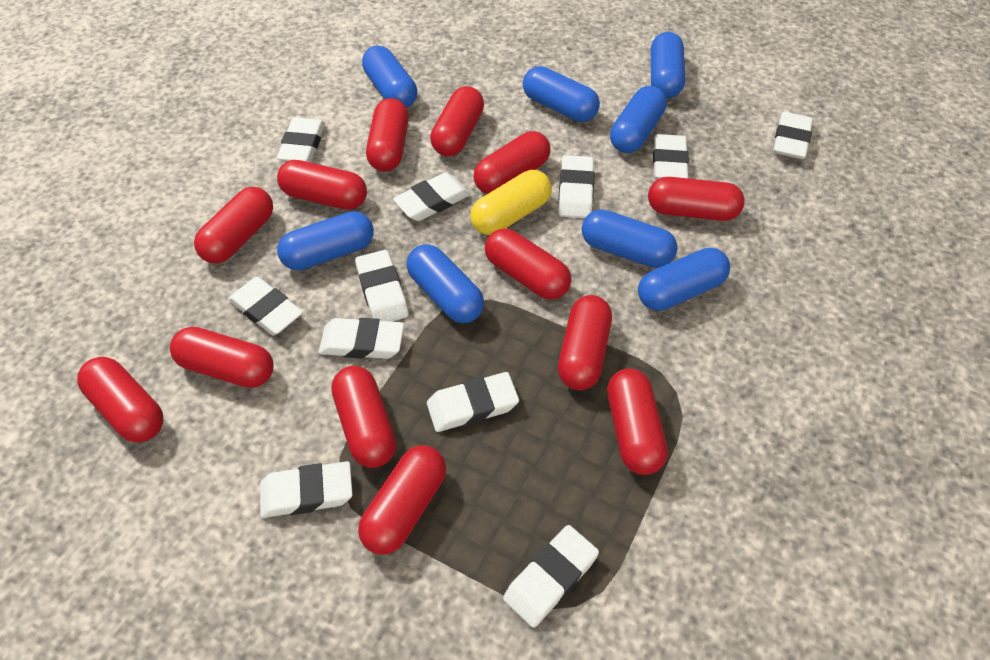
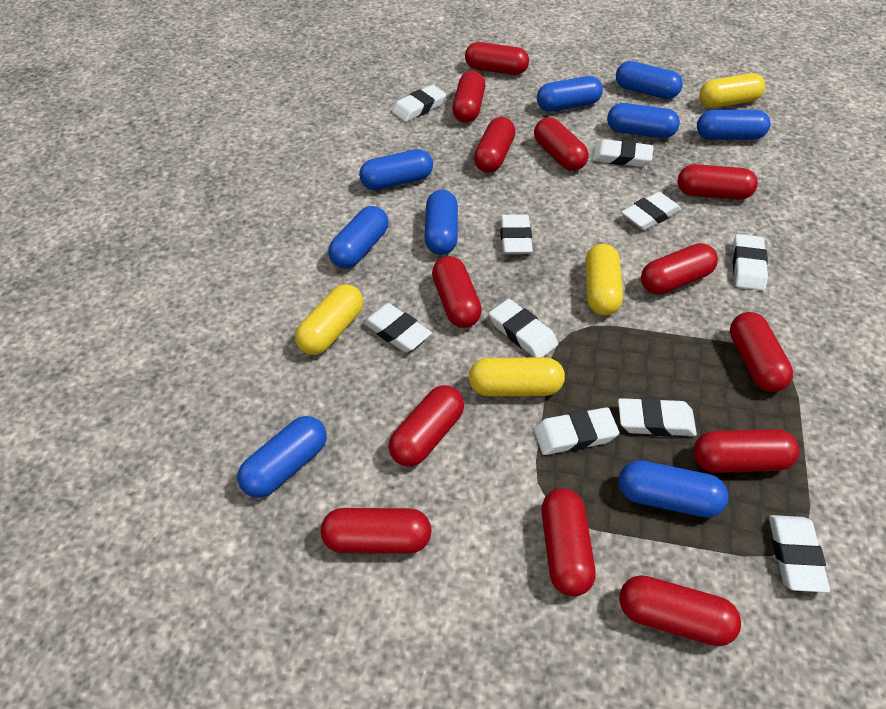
blue capsule: [277,211,374,270] [362,46,417,108] [407,244,484,323] [523,66,600,122] [582,210,677,268] [610,86,667,153] [638,248,730,311] [651,32,685,98] = 8 -> [237,416,327,498] [328,206,388,268] [359,149,433,190] [425,190,458,255] [537,76,603,112] [607,103,680,138] [616,61,683,99] [619,460,729,517] [697,110,771,140] = 9
white eraser: [228,277,303,335] [260,461,353,518] [277,117,325,163] [319,318,404,359] [355,250,409,322] [393,172,471,221] [427,372,519,432] [503,525,599,628] [558,155,594,218] [653,134,689,179] [773,112,813,159] = 11 -> [362,303,432,352] [392,85,446,122] [489,299,558,357] [500,214,533,254] [534,407,619,455] [592,139,653,167] [618,397,697,437] [621,192,681,230] [733,234,768,291] [769,515,830,593] = 10
yellow capsule: [470,170,552,235] = 1 -> [295,284,364,355] [469,357,565,396] [585,244,623,315] [699,73,765,108] = 4

